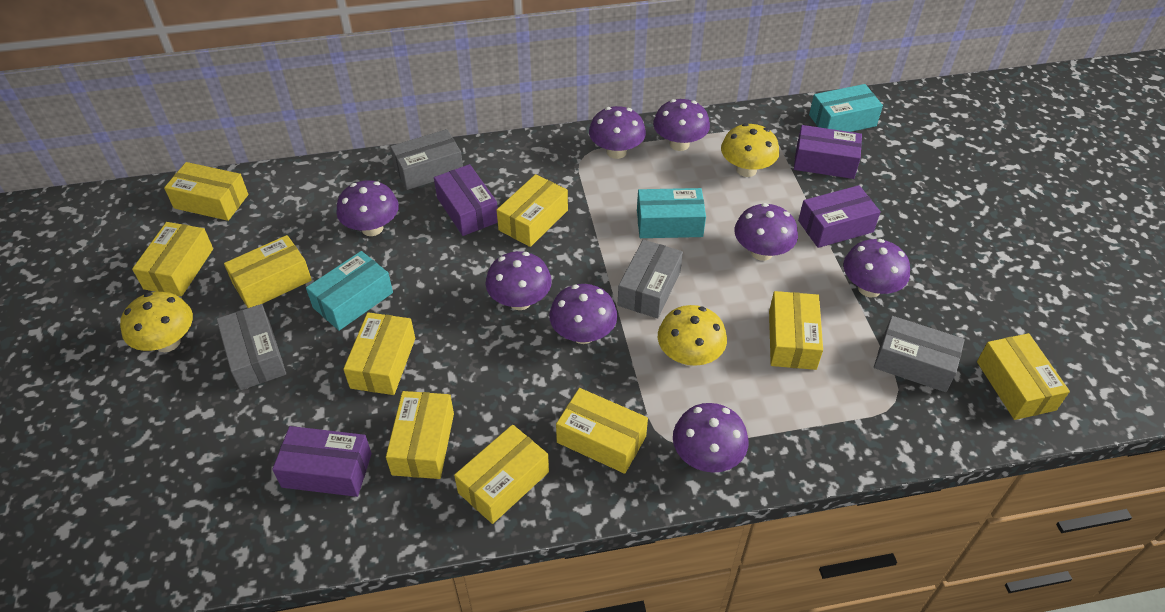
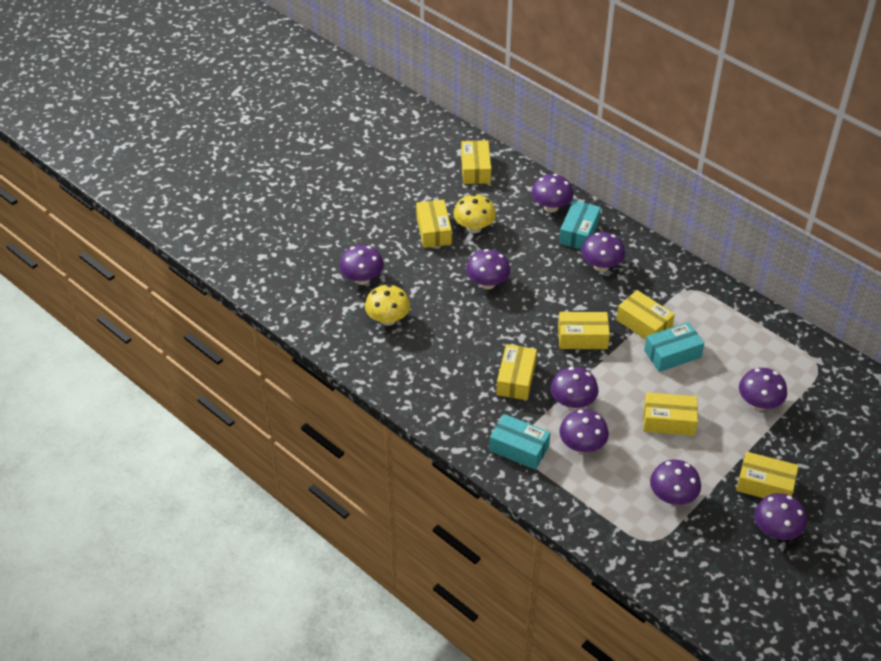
grey box: [216,304,286,390] [390,129,463,190] [618,240,683,319] [874,316,965,392] = 4 -> none = 0
purple box: [272,426,372,497] [434,164,498,236] [794,125,862,179] [798,185,881,248] = 4 -> none = 0
purple mushroom: [336,180,399,236] [486,251,552,310] [549,284,617,344] [589,106,646,159] [653,99,710,151] [673,403,749,472] [734,203,798,261] [844,239,910,298] = 8 -> [340,245,384,285] [466,249,510,290] [531,174,573,213] [550,367,598,410] [559,409,609,453] [581,232,625,272] [650,460,701,505] [739,368,787,410] [754,493,807,540] = 9
yellow box: [132,222,213,296] [164,162,248,221] [224,235,312,308] [343,312,415,395] [386,391,454,479] [454,425,549,524] [497,174,568,247] [556,388,648,474] [769,291,823,370] [977,333,1070,420] = 10 -> [416,200,452,248] [461,140,491,184] [496,344,537,400] [558,312,610,349] [616,290,675,340] [643,392,698,436] [736,452,799,498] = 7
yellow mushroom: [120,292,193,352] [658,305,727,366] [721,123,779,177] = 3 -> [365,284,410,326] [453,194,496,233] = 2

